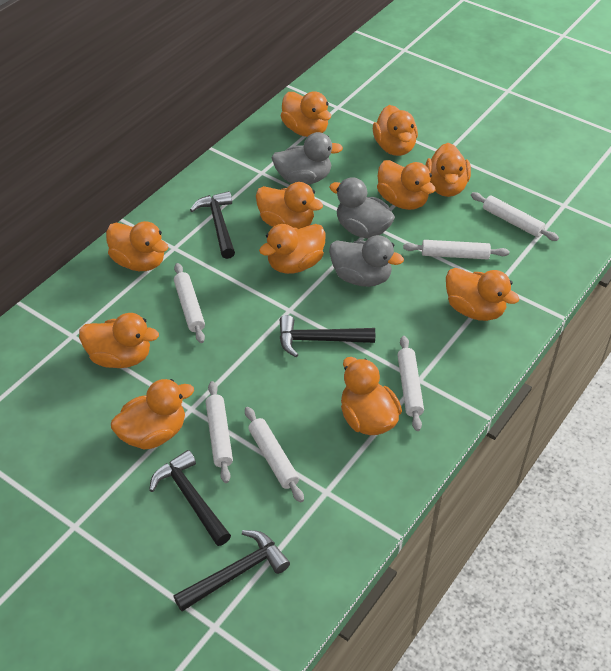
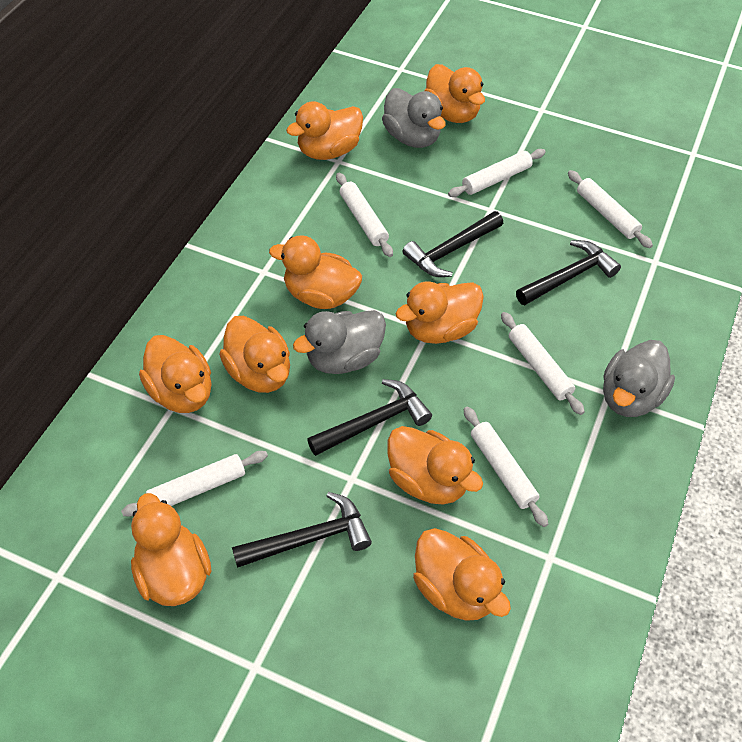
orange duck: [79,313,159,368] [106,221,168,271] [111,379,194,450] [256,182,323,229] [259,224,326,274] [281,91,331,137] [341,357,402,435] [373,105,418,156] [377,160,435,210] [425,143,471,197] [446,268,520,321] = 11 -> [131,493,212,606] [139,335,212,413] [219,316,290,393] [269,235,362,309] [286,101,363,160] [387,426,483,505] [396,281,484,344] [413,528,511,621] [425,64,485,123] = 9

